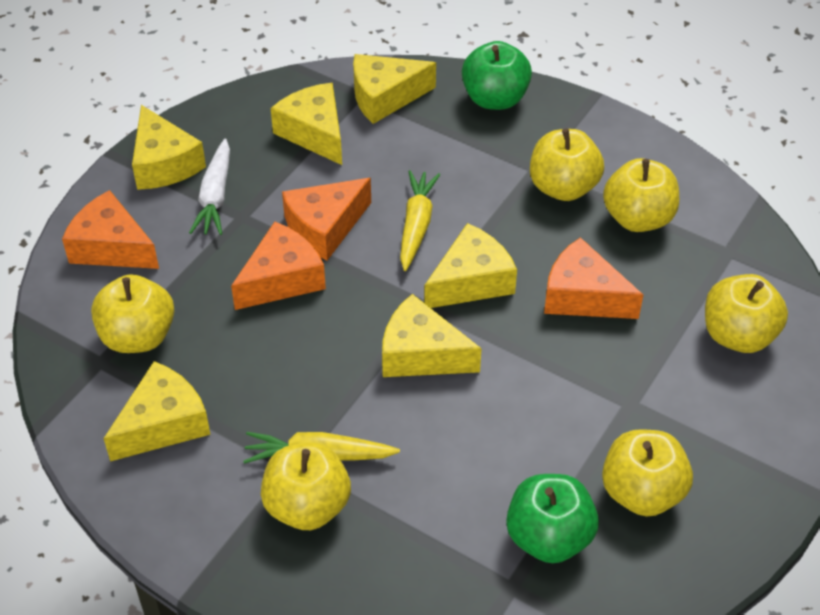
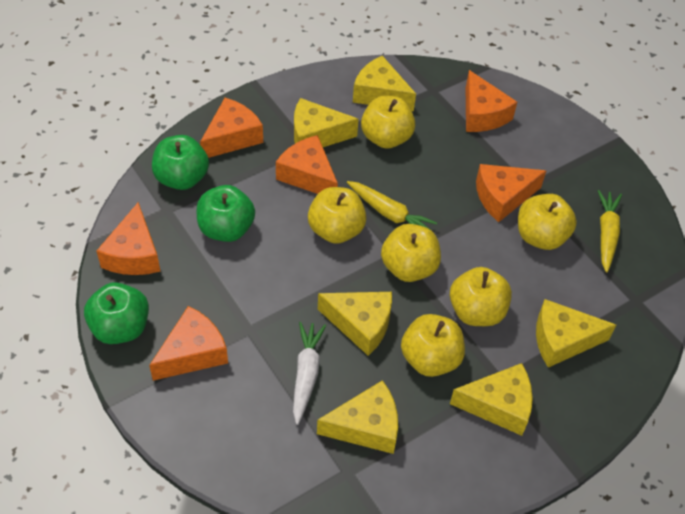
green apple: [462,41,532,110] [506,474,599,563] = 2 -> [84,282,149,344] [152,135,209,190] [197,185,255,242] = 3
orange cheese: [62,190,159,269] [231,221,326,310] [282,178,371,260] [544,237,643,319] = 4 -> [97,202,161,275] [149,306,228,381] [200,98,263,158] [276,135,338,194] [466,70,517,132] [476,164,546,222] = 6

